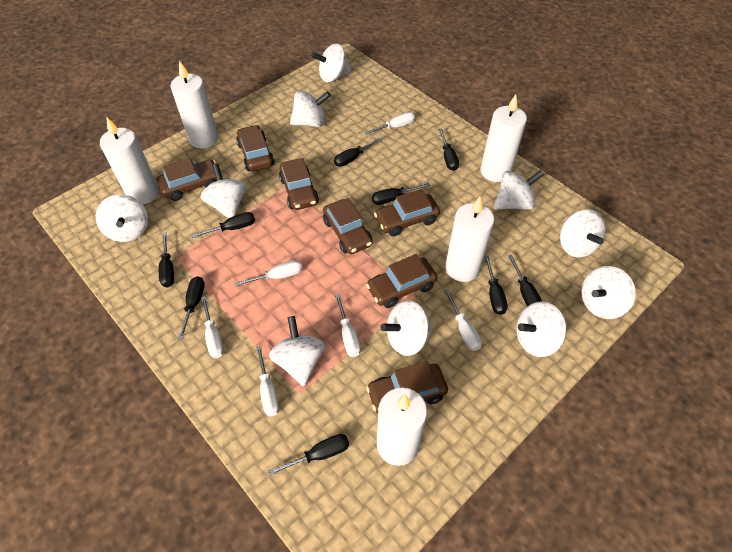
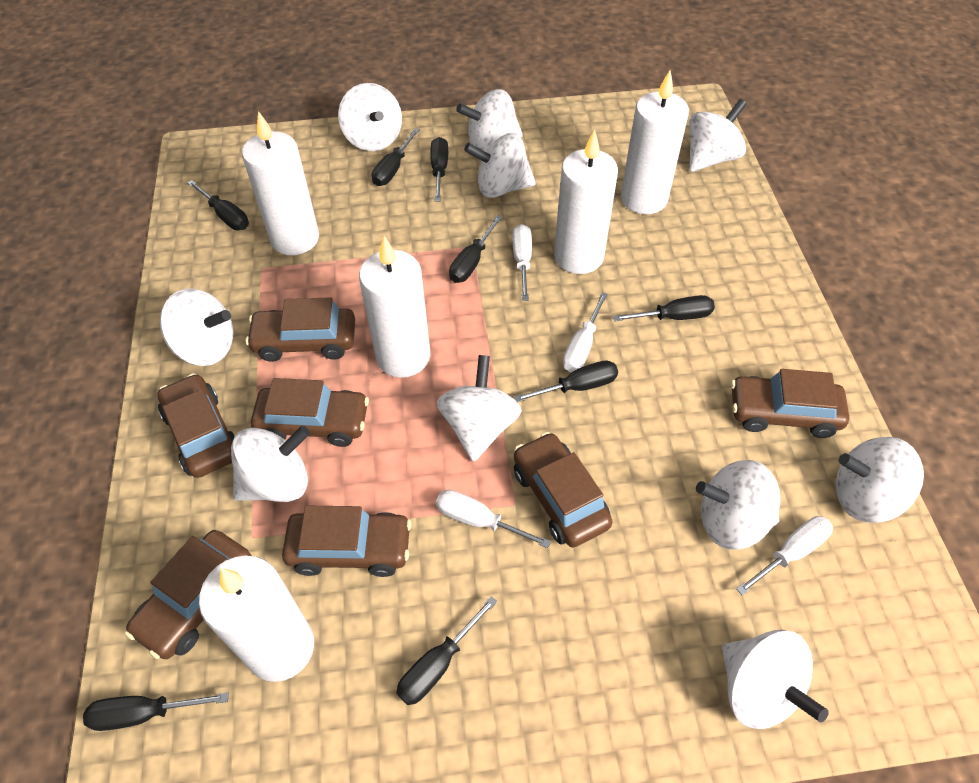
black screwdriver: [159,232,174,287] [178,276,205,339] [191,212,255,238] [269,434,349,476] [334,137,382,167] [372,183,430,205] [439,129,459,171] [484,256,508,315] [508,255,542,306] = 9 -> [83,692,228,731] [187,180,249,230] [372,128,420,186] [396,596,497,705] [430,137,448,202] [449,215,502,283] [514,360,618,402] [613,295,715,322] = 8
white screwdriver: [201,296,224,358] [235,260,302,286] [256,346,279,417] [335,294,361,357] [364,112,415,134] [444,290,482,351] = 6 -> [436,490,551,548] [512,224,532,301] [563,292,608,372] [736,516,833,595] = 4

